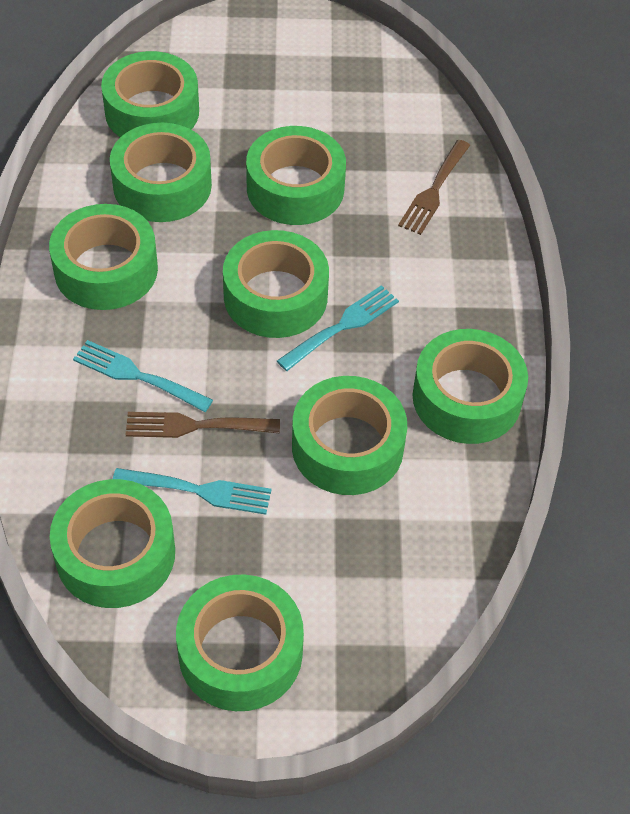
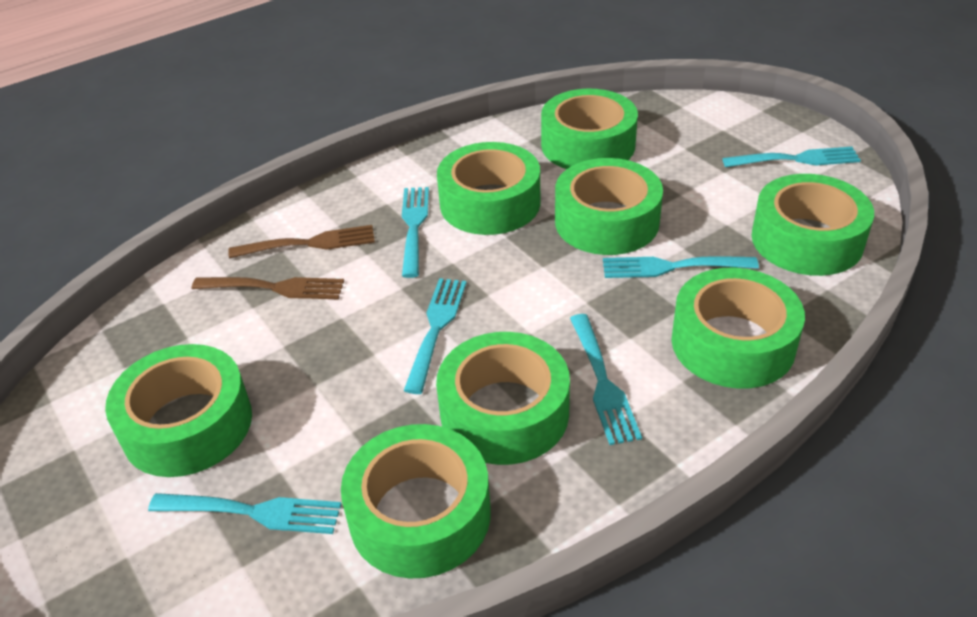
green tape: [49,204,158,310] [50,479,175,608] [101,51,199,137] [110,123,212,222] [176,575,304,711] [223,230,329,338] [246,126,346,225] [292,376,407,495] [413,329,528,444] = 9 -> [105,344,252,477] [341,424,491,578] [436,332,570,465] [437,142,540,235] [541,89,638,169] [555,158,663,255] [672,268,805,389] [751,174,874,276] = 8
turquoise fork: [73,340,213,412] [113,468,272,515] [277,285,399,371] = 3 -> [148,493,341,534] [402,187,429,278] [404,278,466,394] [570,314,642,445] [603,256,759,278] [722,147,861,167] = 6

